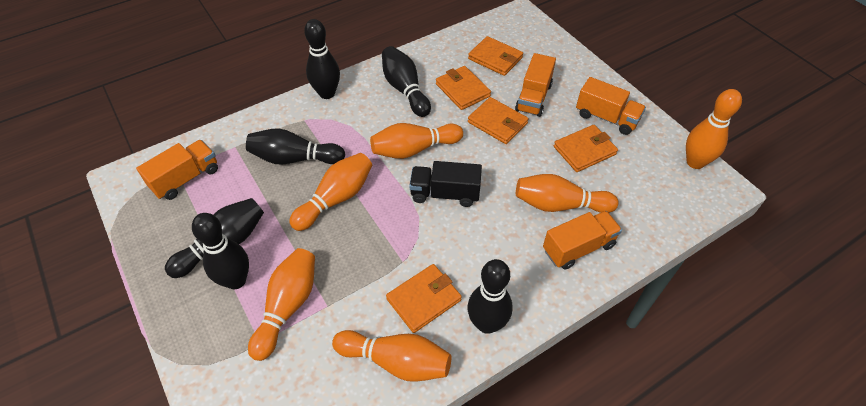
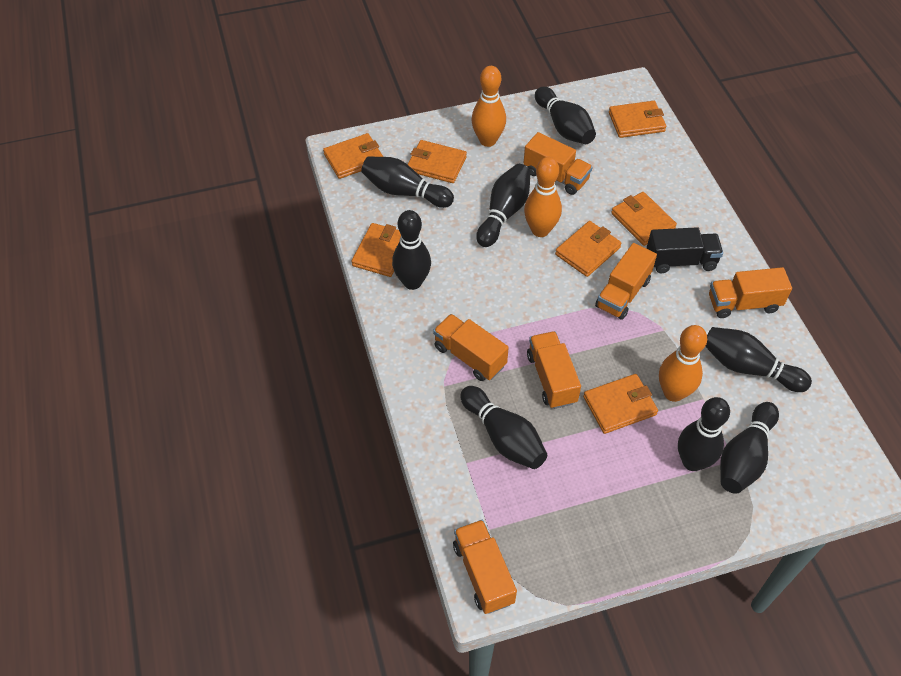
black bowling pin: [165,198,264,278] [192,213,249,289] [246,129,345,165] [304,19,340,99] [382,46,431,117] [467,259,513,334] = 6 -> [361,156,454,208] [392,210,431,290] [460,386,547,469] [476,164,531,247] [535,87,596,144] [678,397,730,471] [705,327,812,392] [720,402,779,494] = 8
orange bowling pin: [248,248,315,361] [289,153,372,231] [332,330,451,382] [370,123,463,159] [516,174,618,213] [686,89,742,169] = 6 -> [471,66,506,147] [524,157,562,237] [659,325,707,402] = 3
orange truck: [136,140,218,200] [515,53,556,117] [543,211,622,270] [576,77,646,135] = 4 -> [433,314,509,381] [453,520,517,614] [523,132,593,195] [527,331,581,409] [595,243,657,320] [709,267,792,318] = 6
orange wallet: [386,264,462,333] [436,66,491,110] [468,36,523,76] [468,97,528,144] [554,125,618,172] = 5 -> [323,133,383,179] [352,223,401,277] [407,140,467,183] [555,221,622,277] [583,374,658,434] [609,101,666,138] [611,192,677,246] = 7

